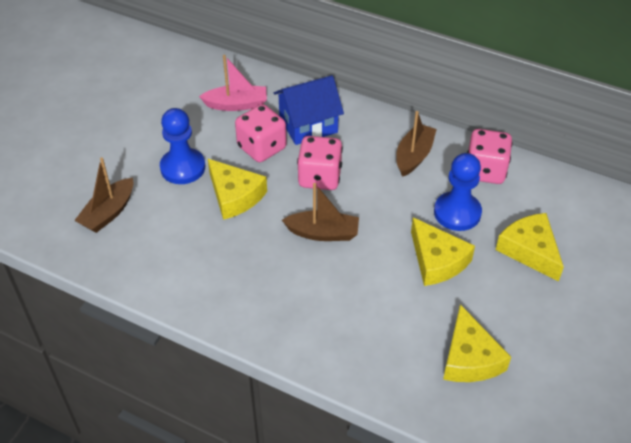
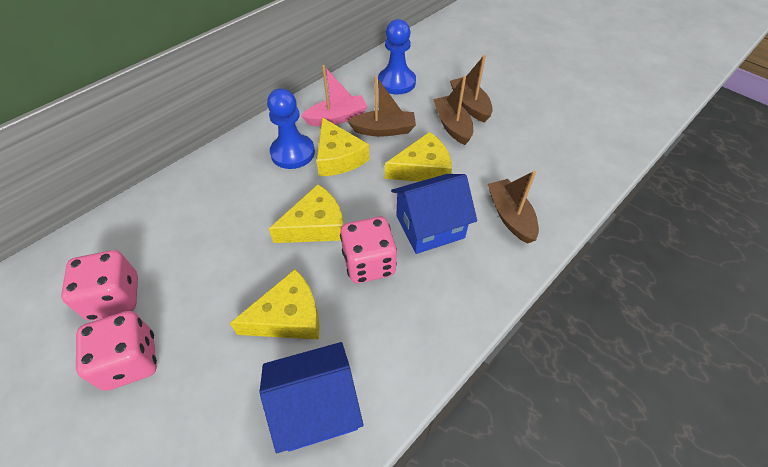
blue house: [274,75,344,145] = 1 -> [260,342,363,453] [391,174,477,254] = 2
brown boat: [74,158,133,233] [282,183,359,241] [396,111,437,177] = 3 -> [347,76,416,137] [433,76,473,145] [450,55,493,123] [488,171,539,244] = 4

